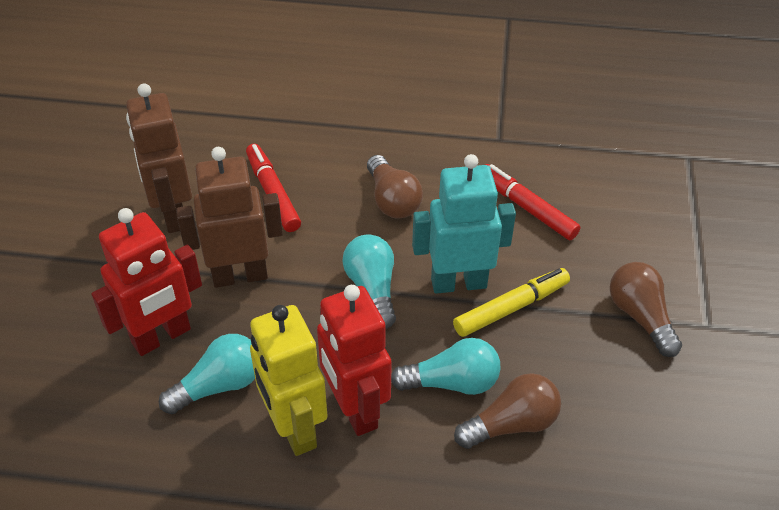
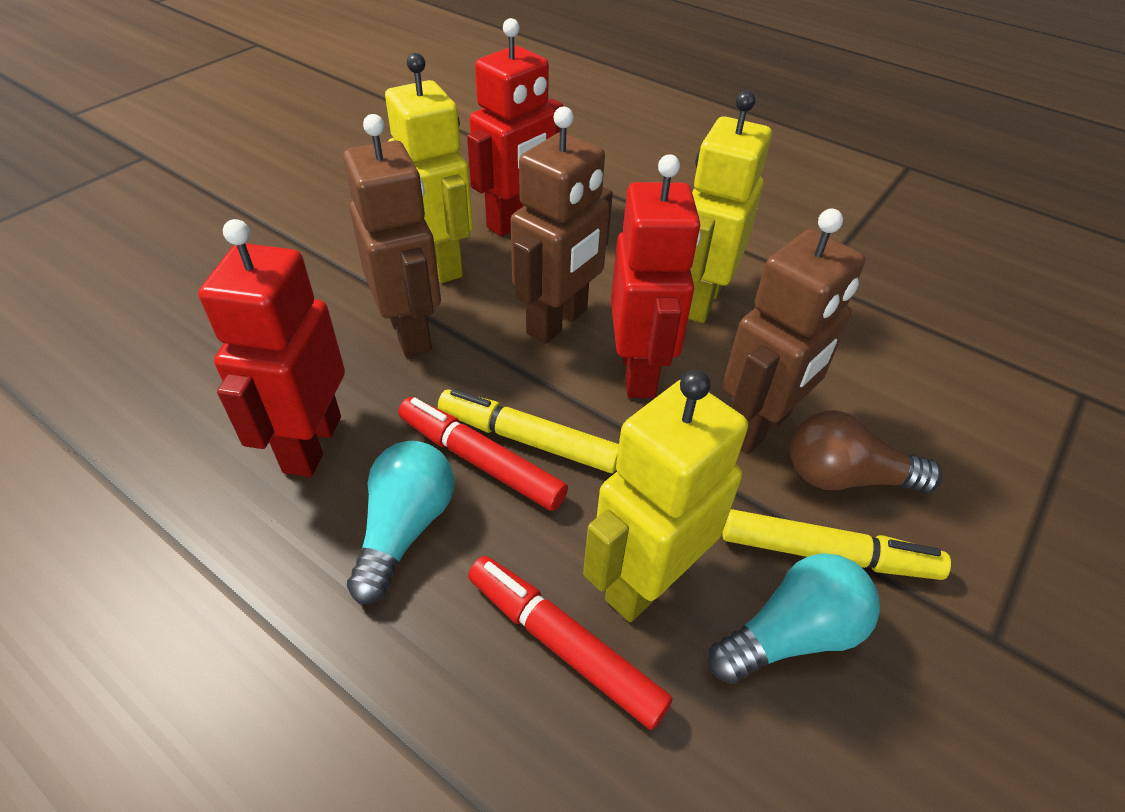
brown light bulb: [367,155,423,218] [454,373,561,449] [610,262,682,357] = 3 -> [790,410,942,493] = 1
brown robot: [126,83,192,233] [176,147,283,288] = 2 -> [343,114,441,357] [511,107,613,344] [722,209,865,454] = 3
red robot: [91,208,202,356] [317,285,392,436] = 2 -> [198,219,345,477] [467,18,563,237] [611,154,701,398] = 3
turquoise light bulb: [159,334,255,414] [342,234,396,329] [391,338,501,395] = 3 -> [347,441,454,604] [708,553,880,684] = 2
turquoise robot: [412,154,516,294] = 1 -> none = 0
yellow marker: [453,268,570,337] = 1 -> [438,389,619,473] [722,509,951,580] = 2
yellow robot: [250,305,328,456] = 1 -> [385,53,473,283] [583,370,748,622] [688,91,772,323] = 3

